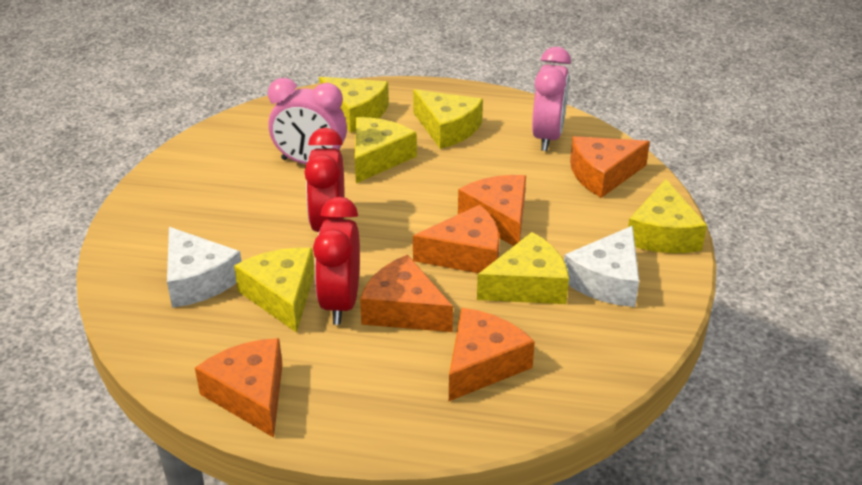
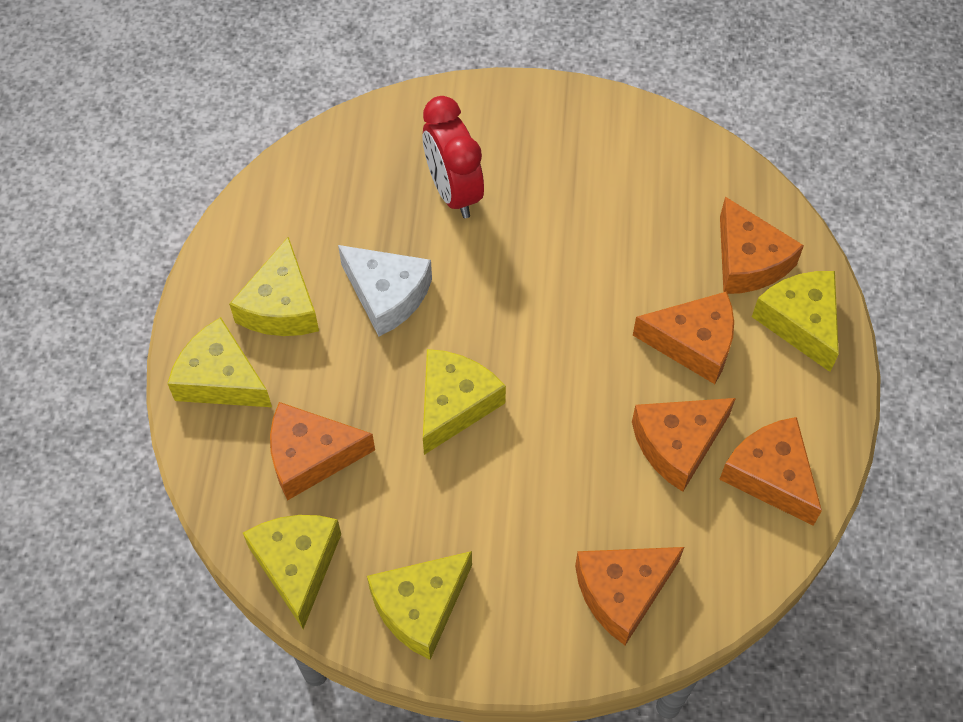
pink clock: [268,78,347,164] [532,47,571,151] = 2 -> none = 0
red clock: [304,128,344,232] [313,197,360,325] = 2 -> [423,96,484,218] = 1
white cheese: [167,227,242,308] [564,226,639,307] = 2 -> [338,245,432,336] = 1

